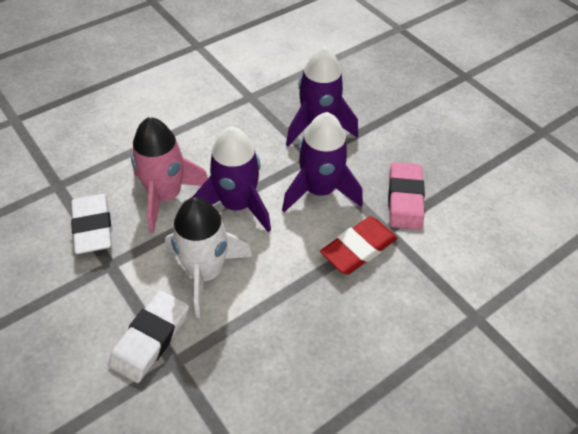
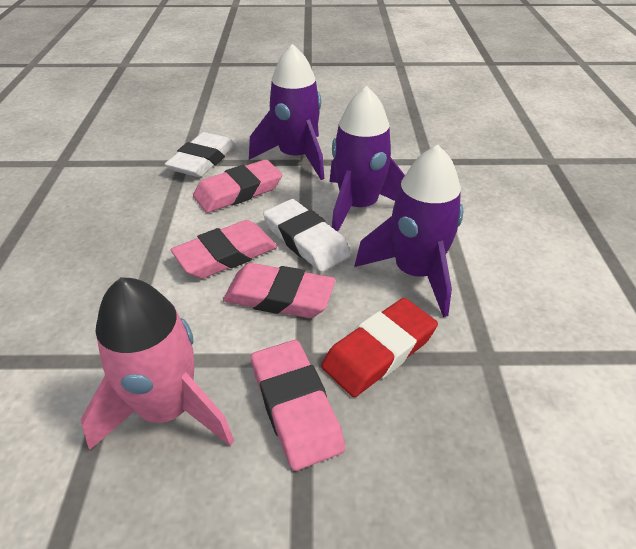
pink eraser: [388,162,425,230] = 1 -> [171,220,277,279] [193,159,282,213] [223,263,336,318] [251,340,345,471] = 4
white rocket: [165,197,252,318] = 1 -> none = 0

